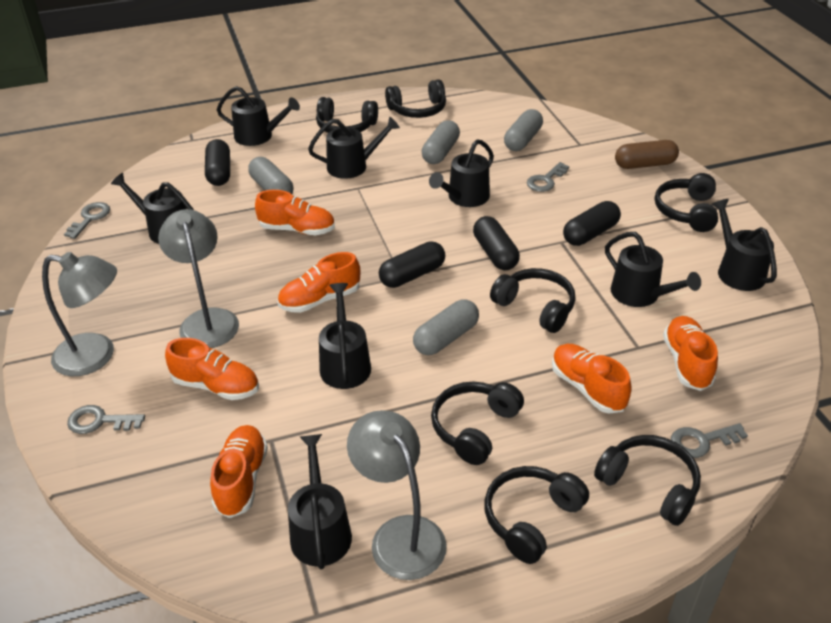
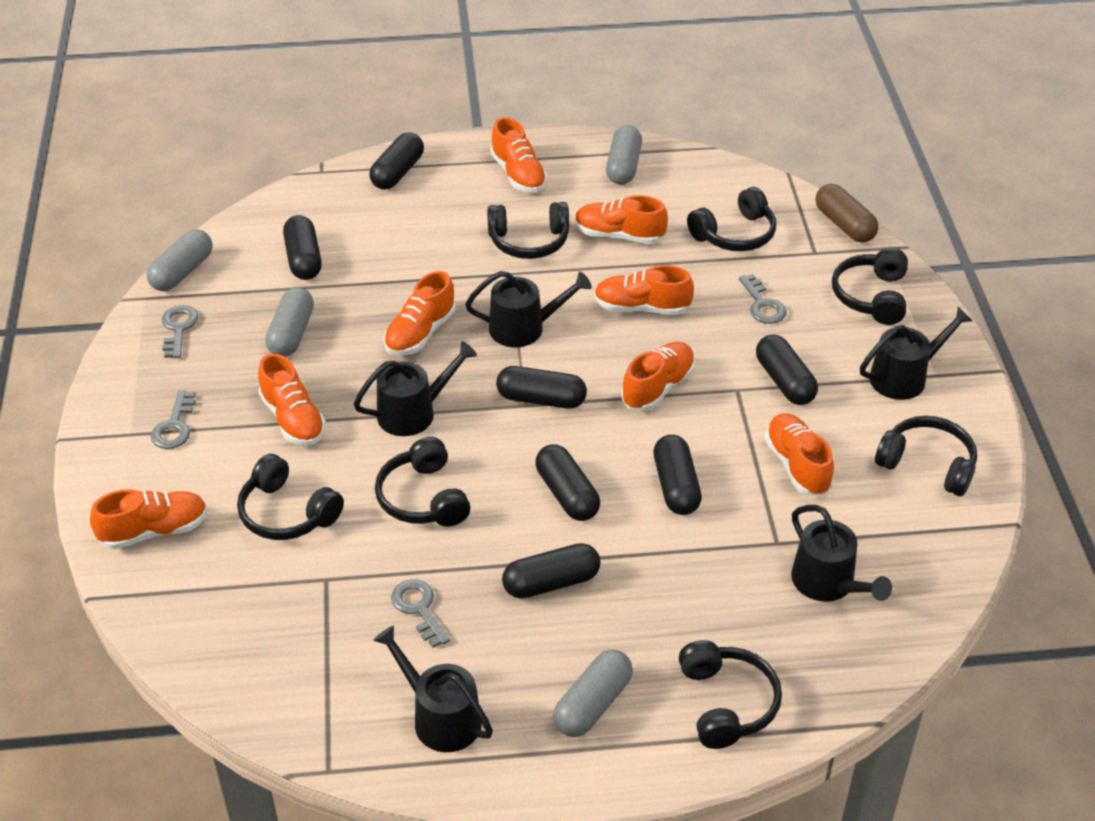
black capsule: [205,139,230,186] [379,241,445,288] [473,216,520,270] [563,201,621,246] = 4 -> [283,215,322,280] [369,132,424,190] [496,366,587,409] [502,543,600,599] [536,444,600,521] [653,435,702,515] [756,334,818,405] = 7
black watering can: [111,173,194,244] [217,86,300,146] [288,434,352,569] [308,117,400,179] [319,283,371,389] [429,139,494,207] [605,232,701,307] [712,199,777,291] = 8 -> [354,341,477,436] [373,625,493,752] [465,271,592,347] [791,505,892,602] [860,307,973,400] = 5
grey lamp: [42,252,117,376] [158,209,239,348] [347,410,447,580] = 3 -> none = 0
orange shoe: [165,338,259,400] [210,425,268,518] [255,190,335,235] [277,252,360,313] [552,344,632,414] [663,316,718,391] = 6 -> [90,489,208,549] [258,353,326,446] [384,271,456,356] [491,117,548,193] [575,195,668,244] [594,265,694,315] [621,342,695,411] [765,413,834,497] = 8

